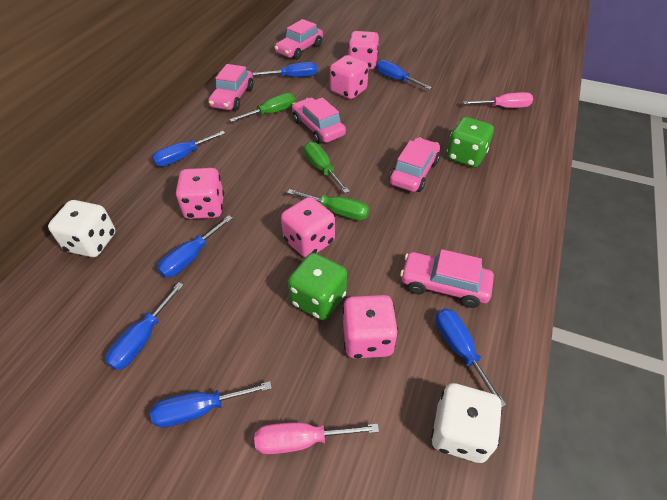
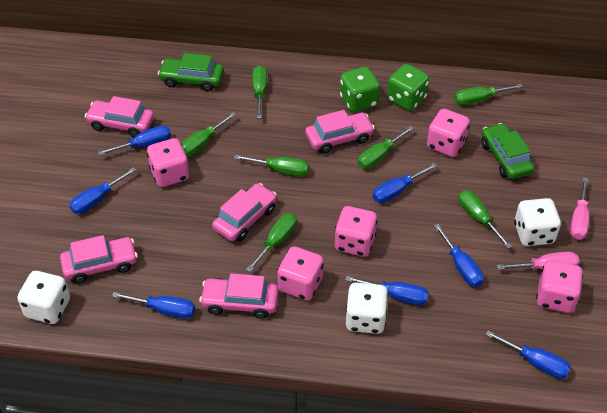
green car: none = 0 -> [158,53,224,91] [481,123,534,179] = 2
green screwdriver: [229,93,295,122] [287,189,369,220] [304,142,350,193] = 3 -> [181,112,236,157] [234,155,309,176] [246,213,297,272] [252,65,267,118] [358,126,414,169] [454,84,523,105] [459,190,512,249] = 7
white dice: [48,200,116,257] [431,383,502,463] = 2 -> [17,271,70,324] [346,283,388,334] [514,198,561,246] = 3

